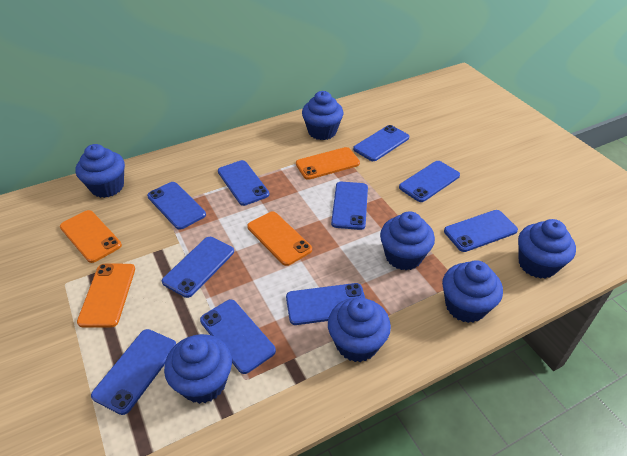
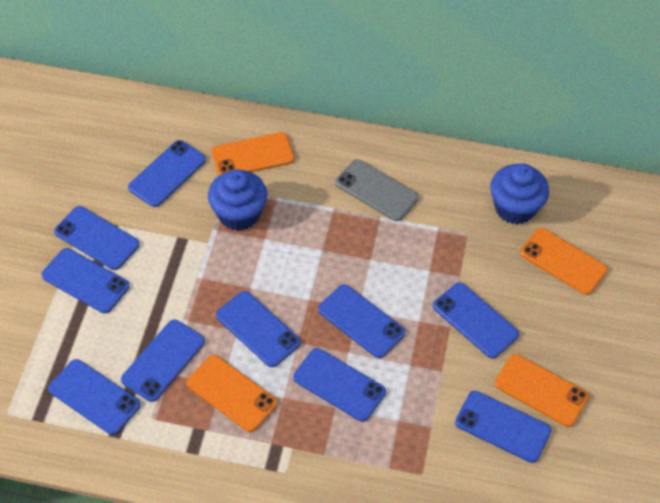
blue cupcake: [75,144,125,198] [164,334,232,404] [302,91,344,140] [328,297,391,362] [380,211,435,271] [442,260,503,323] [518,219,576,279] = 7 -> [208,169,267,231] [490,163,549,225] = 2
grey phone: none = 0 -> [335,159,418,221] = 1

